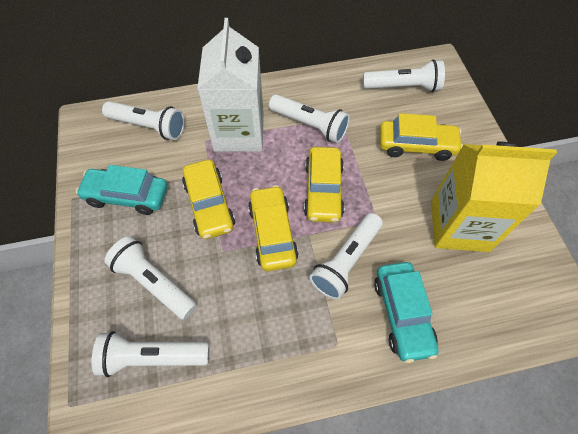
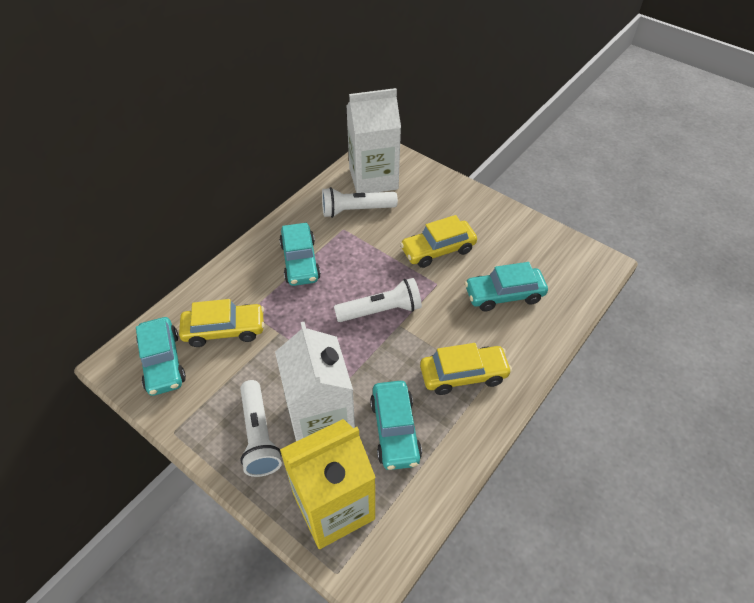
turquoise car: [76,165,168,215] [374,262,438,363] = 2 -> [136,317,186,396] [279,223,321,286] [370,381,422,470] [465,262,548,311] = 4
white carton: [197,18,264,152] = 1 -> [275,322,355,441] [346,88,401,193] = 2
white flashlight: [92,331,210,377] [102,101,185,140] [104,236,197,320] [269,94,350,143] [309,213,383,300] [363,60,445,92] = 6 -> [240,380,282,477] [322,187,398,218] [334,278,422,322] = 3
yellow car: [182,160,235,239] [248,185,299,271] [304,147,344,223] [380,113,463,161] = 4 -> [179,299,265,347] [400,215,477,268] [420,343,512,395] = 3

